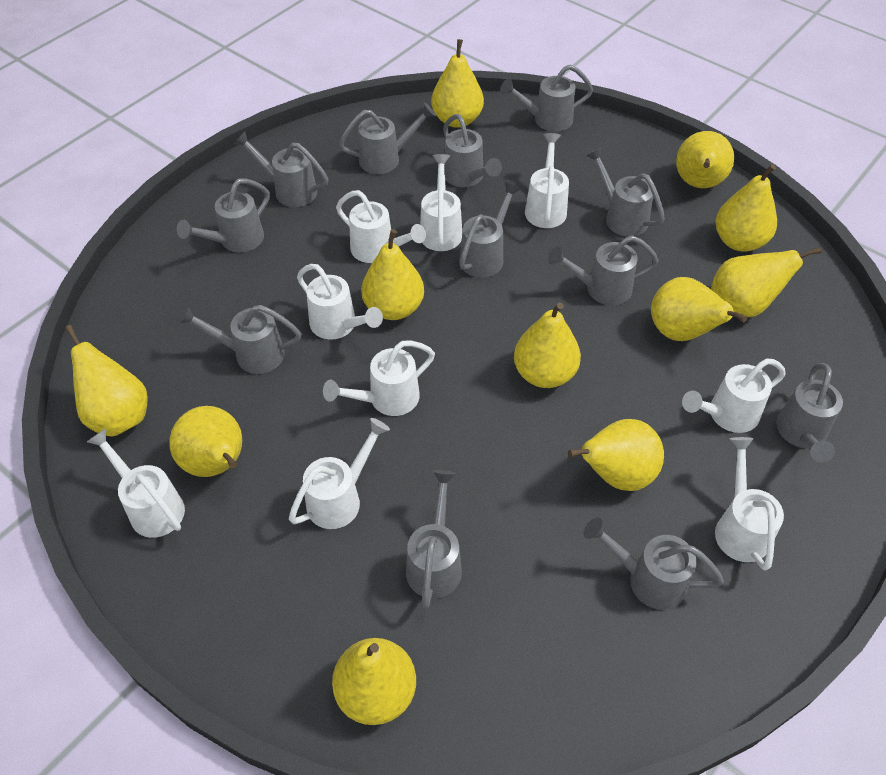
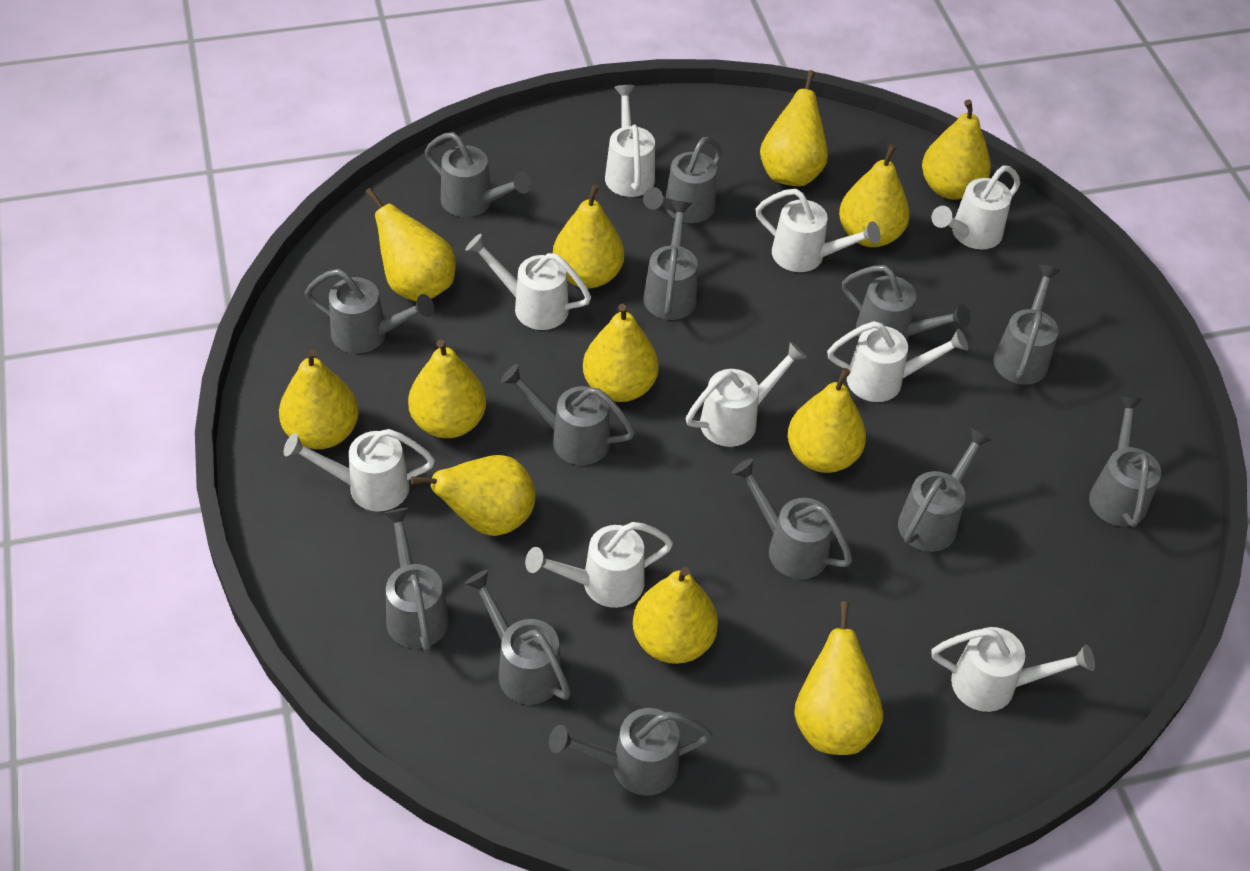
grey watering can: [177,178,270,252] [178,305,302,374] [234,132,329,207] [339,103,436,174] [406,470,462,608] [443,114,502,187] [459,182,521,278] [500,65,593,132] [548,235,659,305] [584,518,724,610] [585,147,665,237] [776,363,843,463] = 12 -> [305,269,434,353] [384,508,449,652] [425,132,531,217] [465,570,571,705] [501,364,635,465] [549,708,712,796] [643,137,722,223] [644,201,698,320] [732,459,853,579] [842,265,970,340] [898,428,992,552] [993,264,1061,385] [1089,396,1161,527] = 13
yellow pear: [65,325,148,437] [169,406,242,477] [332,638,416,725] [361,229,424,320] [431,39,484,128] [514,302,581,388] [568,419,664,491] [651,277,748,341] [676,131,734,188] [711,247,821,317] [715,164,777,252] = 11 -> [279,349,359,449] [365,188,456,302] [408,340,486,438] [411,455,535,536] [553,184,624,289] [583,304,659,402] [633,567,718,664] [760,70,828,186] [788,368,866,473] [794,601,883,755] [839,144,910,247] [922,99,991,200] = 12

